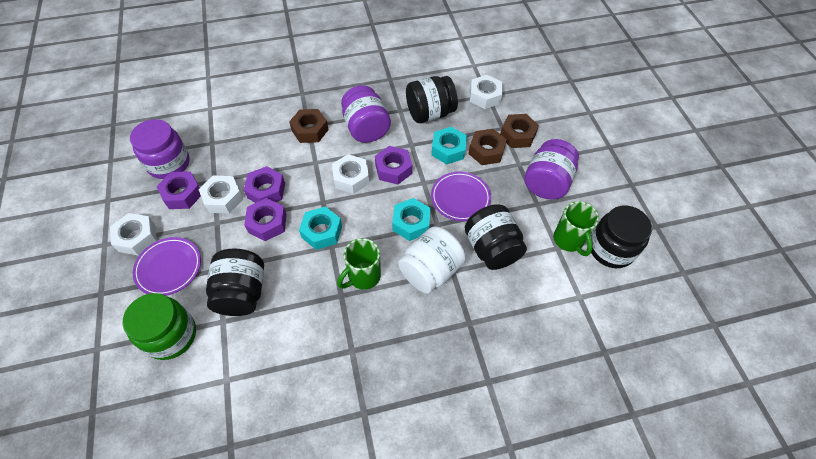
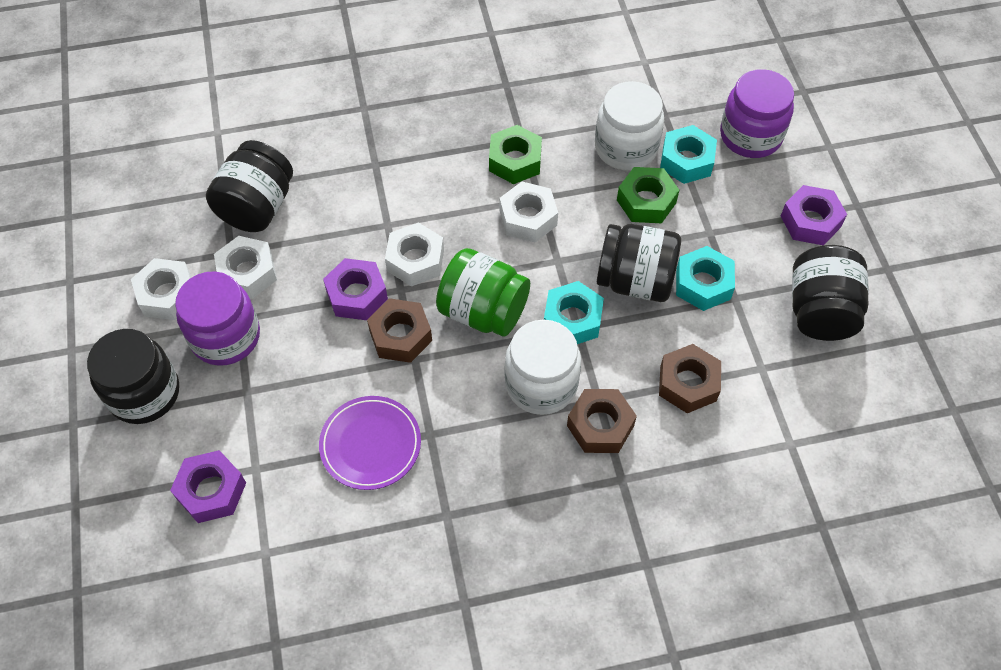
green mug: [337,238,381,290] [553,201,599,256] = 2 -> none = 0
green nut: none = 0 -> [489,125,542,184] [617,167,679,223] = 2
purple jar: [130,119,190,179] [341,85,391,143] [524,139,579,199] = 3 -> [175,271,260,366] [720,69,794,158] = 2
purple nut: [156,171,201,209] [243,166,285,203] [244,198,287,241] [375,146,412,185] = 4 -> [170,450,246,523] [323,258,388,320] [781,185,847,245] = 3
purple plate: [133,237,201,296] [431,172,491,221] = 2 -> [319,396,421,490] = 1
white jar: [398,226,466,293] = 1 -> [505,319,581,415] [595,81,664,170] = 2

